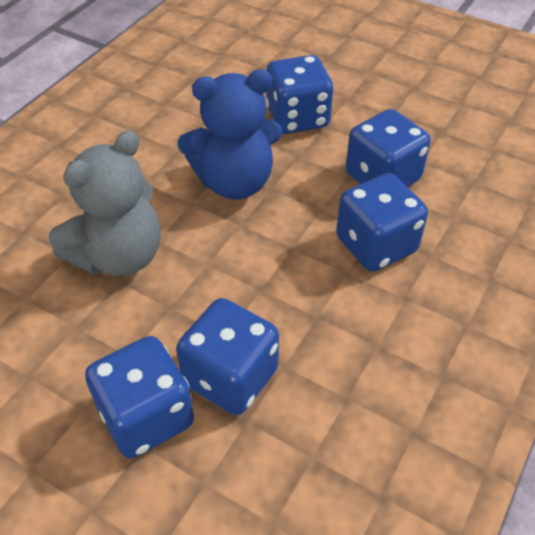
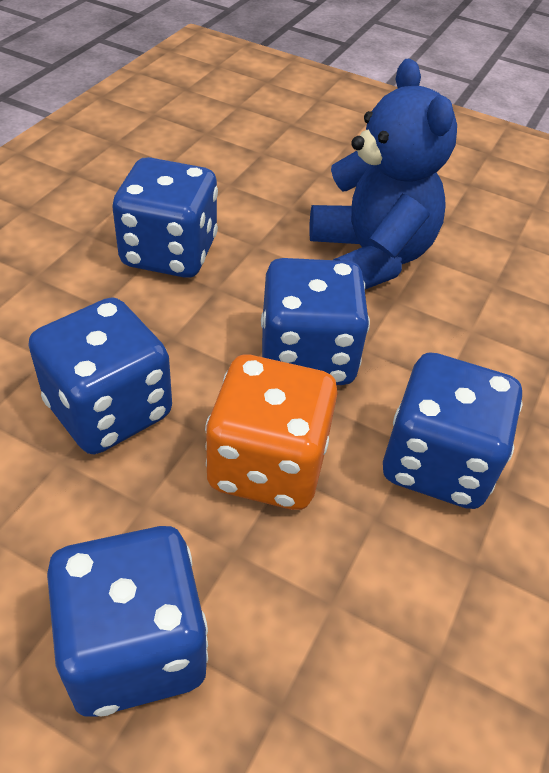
grey teddy bear: [49,130,161,276] = 1 -> none = 0
orange dice: none = 0 -> [205,355,338,510] = 1

